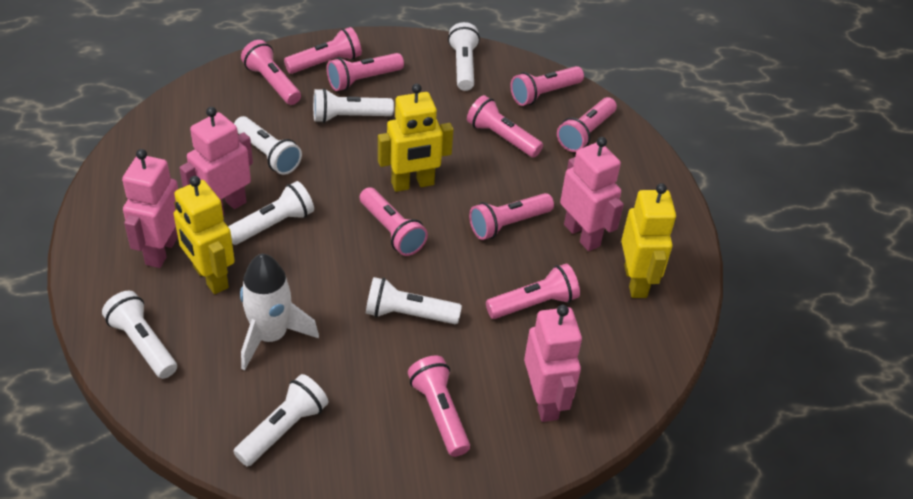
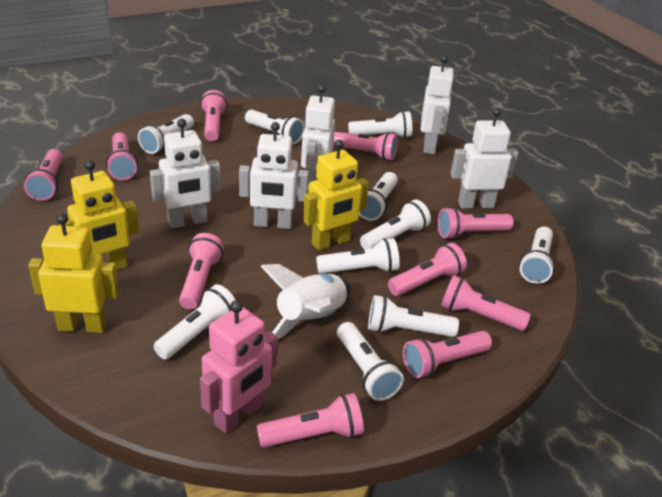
pink robot: [122,149,178,268] [179,107,253,216] [524,305,582,422] [560,137,624,251] = 4 -> [200,300,278,434] = 1
white flashlight: [102,291,177,379] [228,181,314,245] [233,374,329,467] [234,116,302,175] [313,88,394,123] [366,277,462,324] [448,22,480,91] = 7 -> [138,114,194,154] [153,284,235,359] [245,110,305,144] [316,238,399,274] [337,322,404,401] [348,111,412,138] [359,172,398,221] [360,199,431,249] [368,295,459,337] [519,226,555,284] = 10
white robot: none = 0 -> [150,119,221,228] [239,122,309,229] [301,85,335,190] [420,55,454,154] [450,108,519,208] = 5

